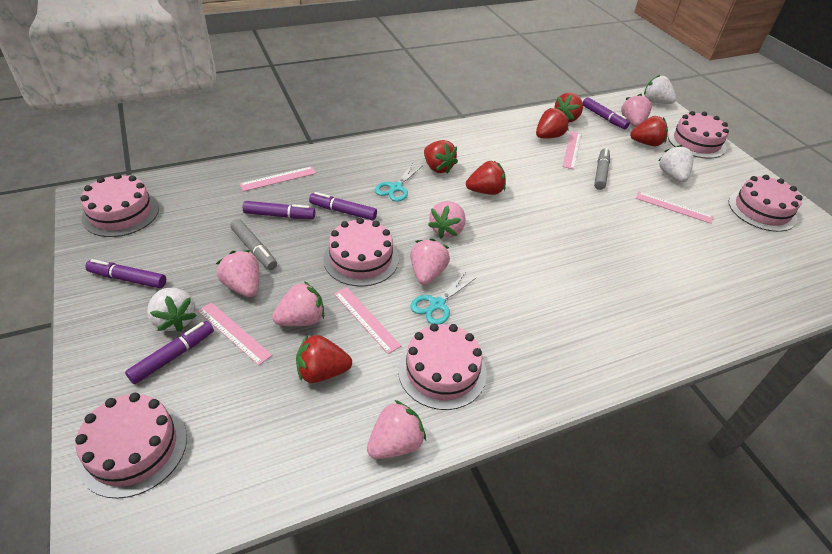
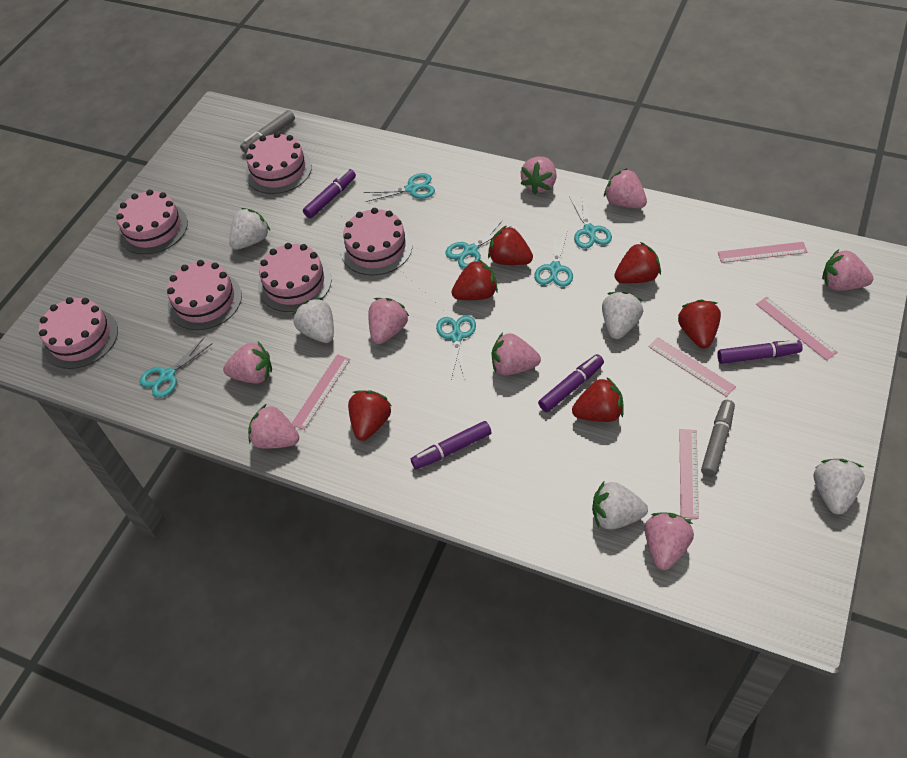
pink strawberry: [216,250,259,297] [272,281,324,326] [367,400,426,459] [410,238,450,285] [428,201,466,238] [621,94,652,127] = 6 -> [223,342,272,384] [248,404,299,449] [368,298,409,344] [492,333,541,375] [521,157,557,194] [604,168,647,208] [644,512,694,570] [822,249,873,291] = 8
purple marker: [85,259,166,288] [125,321,214,384] [243,201,315,219] [309,192,377,220] [583,97,630,129] = 5 -> [303,169,356,218] [411,421,492,469] [538,354,604,412] [717,340,803,364] = 4
turquoise scissors: [375,163,422,202] [410,273,476,325] = 2 -> [140,338,213,398] [364,173,435,202] [436,316,476,379] [445,220,512,269] [534,230,573,287] [570,196,612,249] = 6
white strawberry: [147,288,197,332] [644,75,676,104] [658,145,694,182] = 3 -> [229,208,270,250] [293,297,334,343] [592,482,648,530] [602,291,643,339] [814,459,865,515] = 5

